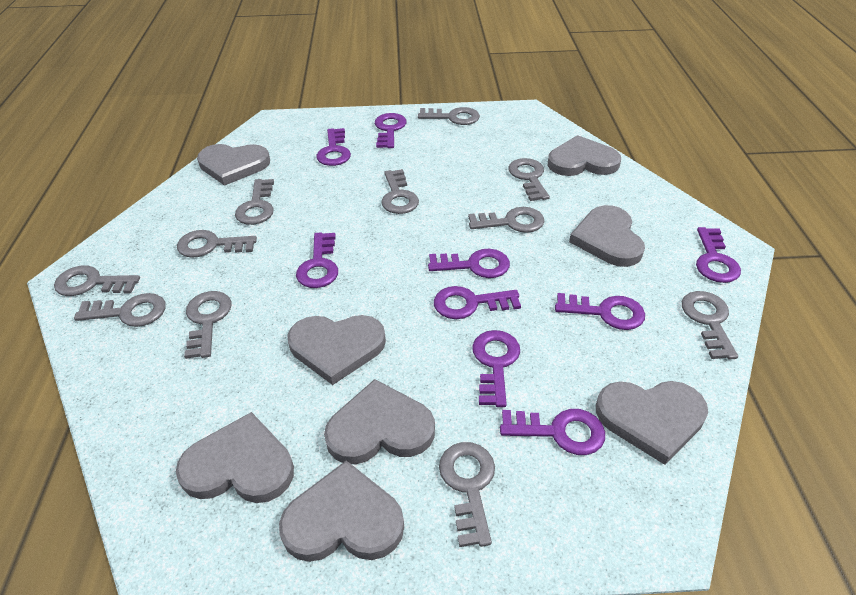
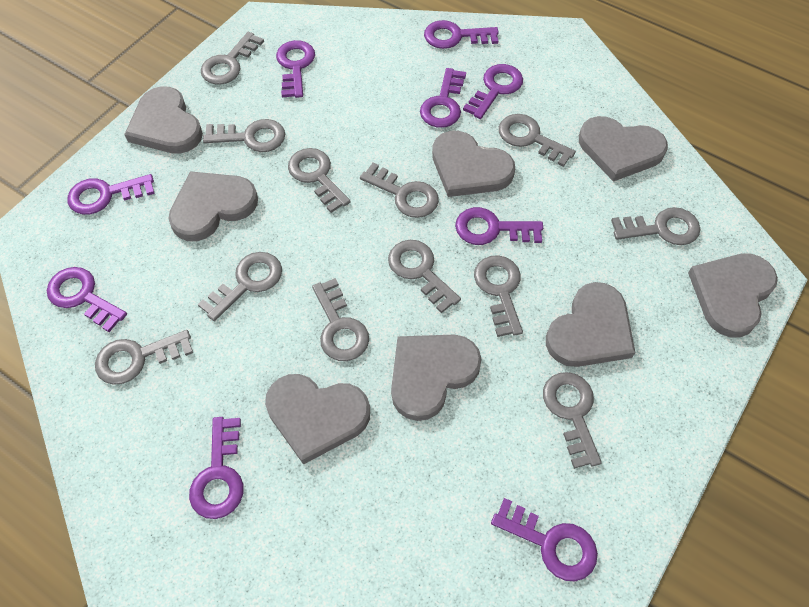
grey key: [54,265,140,296] [74,293,166,327] [177,230,257,258] [184,291,232,359] [235,179,274,225] [381,169,419,214] [418,107,480,125] [439,442,495,547] [468,207,544,233] [508,158,550,201] [682,291,738,360] = 11 -> [95,330,193,385] [198,252,282,321] [201,32,264,85] [203,119,285,152] [288,148,351,213] [312,278,369,361] [360,163,439,218] [388,240,461,313] [474,255,523,337] [499,114,576,167] [543,372,602,469] [611,207,700,245] = 12

